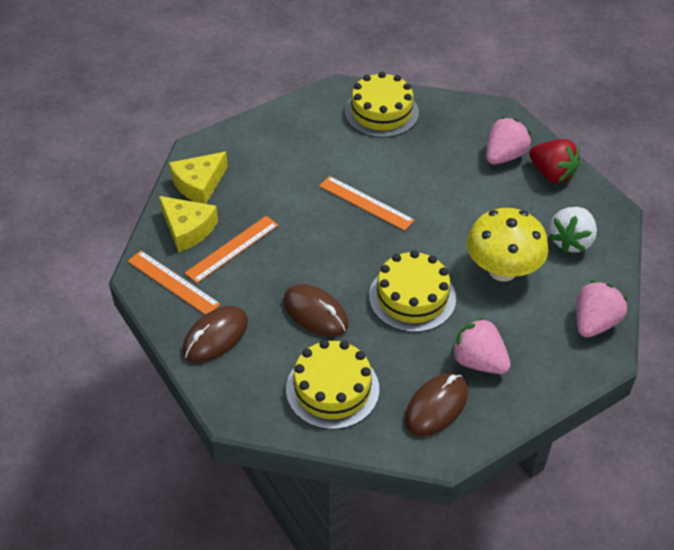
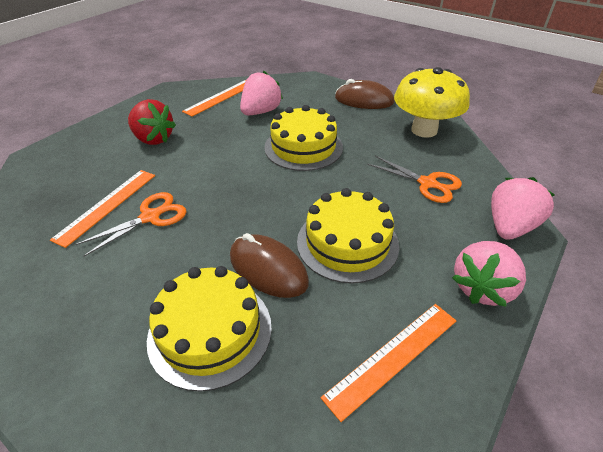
brown mouse: [182,306,248,363] [283,284,348,337] [405,373,468,436] = 3 -> [230,233,309,298] [335,79,395,109] = 2
orange scissors: none = 0 -> [75,192,186,257] [367,155,462,203] = 2
white strawberry: [548,207,597,253] = 1 -> none = 0
yellow cheese: [159,196,218,252] [169,152,228,204] = 2 -> none = 0

